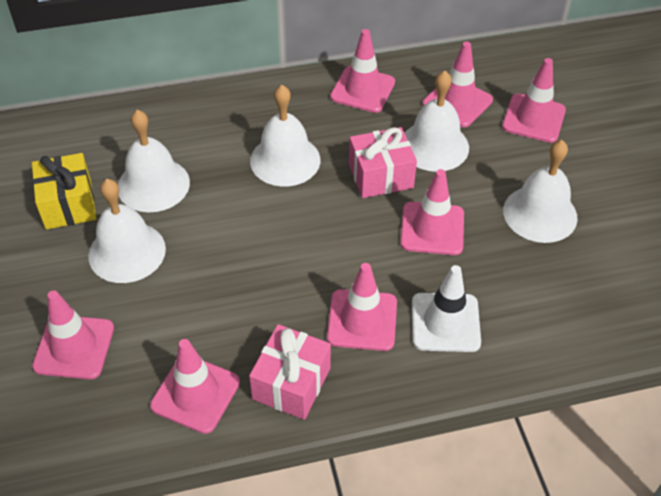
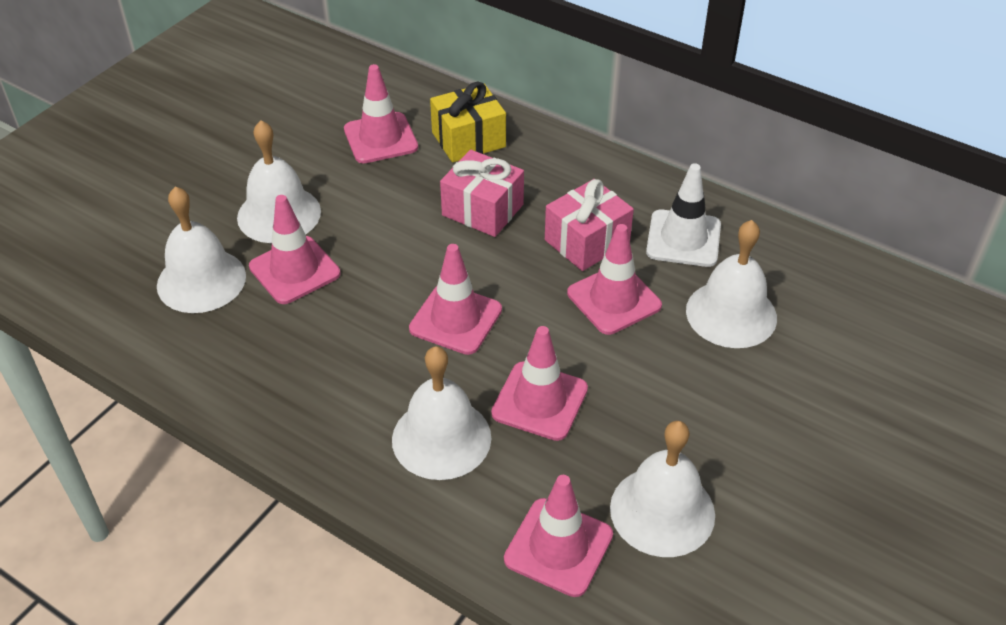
pink traffic cone: [32,290,114,379] [150,339,240,434] [327,263,397,351] [330,29,395,113] [400,169,464,255] [423,42,493,127] [502,58,566,143] = 7 -> [249,195,340,304] [344,64,418,163] [409,244,502,355] [491,326,588,441] [504,475,613,597] [567,224,662,335] = 6

